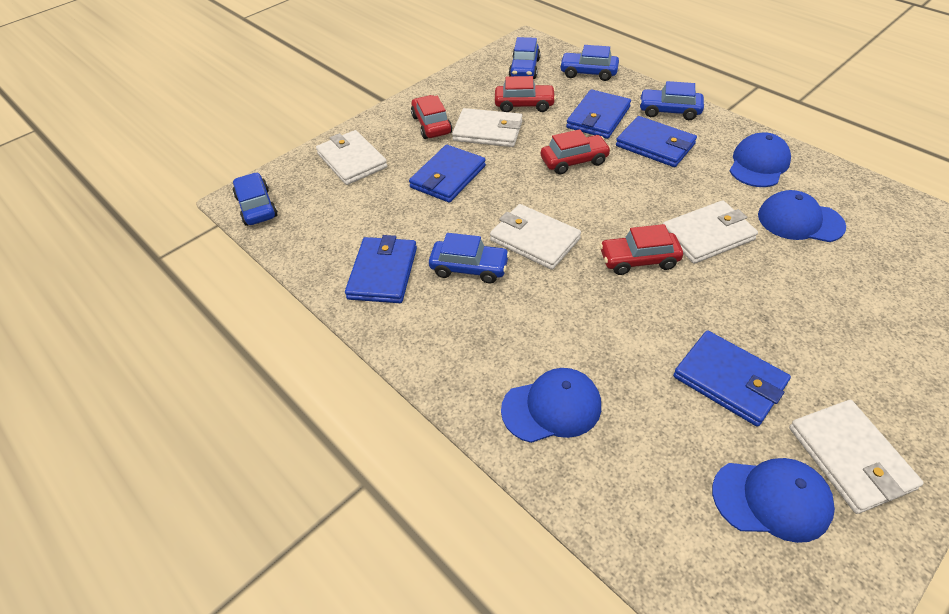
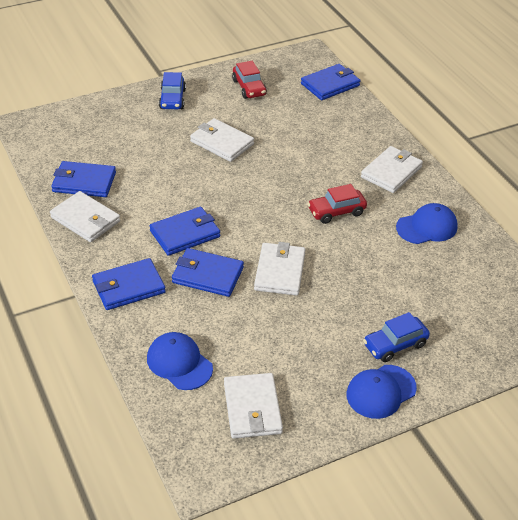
blue cap: [501,368,601,443] [712,458,835,543] [730,133,791,187] [758,190,846,242] = 4 -> [147,332,213,390] [346,365,417,419] [396,203,458,244] = 3
blue car: [233,172,278,226] [429,233,510,283] [509,37,540,79] [559,45,619,81] [639,81,704,120] = 5 -> [159,72,186,109] [363,312,430,362] = 2
red car: [411,95,452,139] [495,76,556,112] [541,129,611,174] [599,224,683,275] = 4 -> [232,61,267,99] [307,184,367,224] = 2

